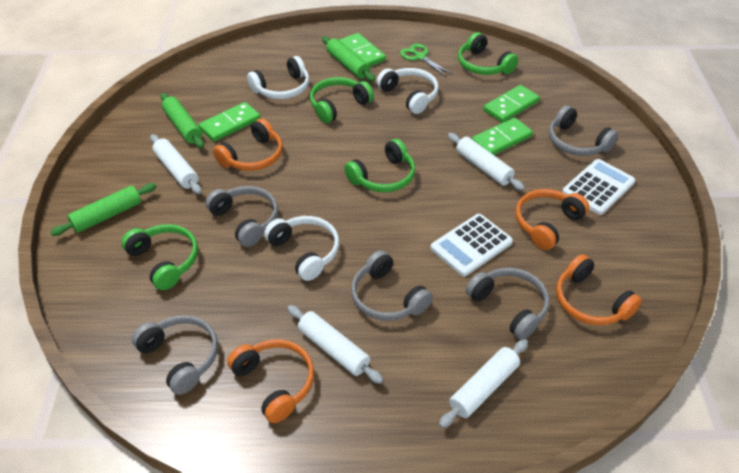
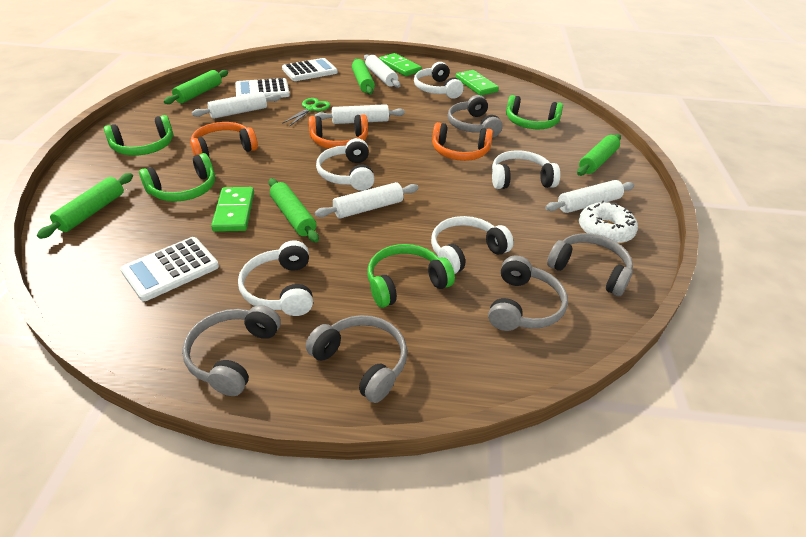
green domino: [199,102,261,142] [339,33,386,66] [472,117,533,155] [483,85,540,123] = 4 -> [211,187,254,232] [379,53,422,76] [455,70,499,95] = 3
green rolling pin: [50,183,157,236] [161,93,204,148] [322,36,375,81] = 3 -> [37,173,133,239] [164,70,228,104] [269,178,319,242] [352,58,375,95] [577,134,621,176] = 5
orange headphones: [213,118,283,171] [227,339,314,423] [516,189,589,250] [556,254,642,325] = 4 -> [190,122,258,157] [309,114,368,149] [432,122,493,161] = 3
white calculator: [430,214,513,276] [562,159,635,215] = 2 -> [120,237,219,301] [235,78,290,97] [282,58,338,81] = 3
white donut: none = 0 -> [579,200,638,244] = 1
white headphones: [247,56,309,99] [264,216,339,281] [377,68,439,114] = 3 -> [238,240,313,316] [316,138,375,191] [414,62,464,99] [431,216,514,274] [492,150,560,189] = 5
white rolling pin: [150,134,202,194] [287,305,383,384] [439,339,528,428] [448,133,525,191] = 4 -> [192,92,281,119] [315,104,405,124] [315,182,419,218] [364,54,401,88] [545,180,634,213] = 5

